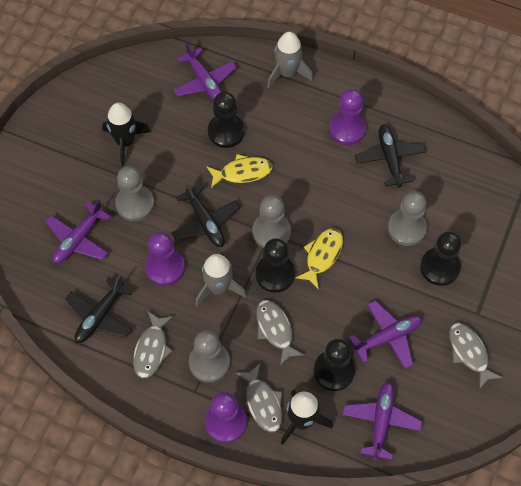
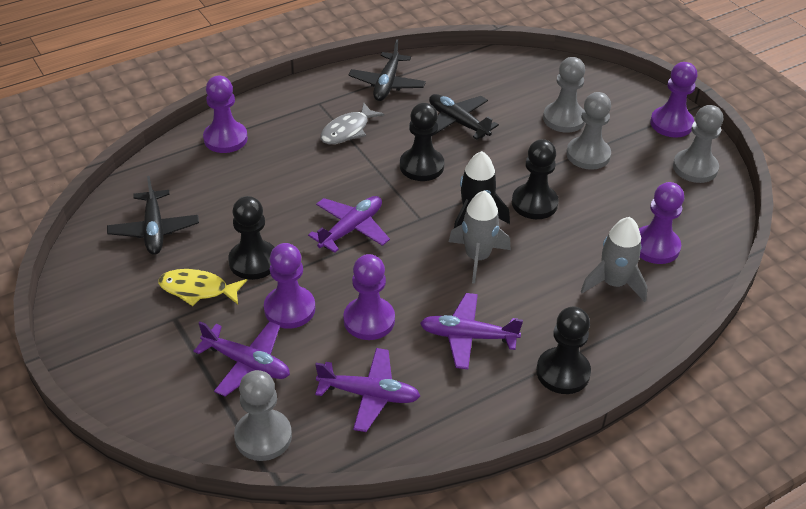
black rocket: [102,103,151,166] [281,390,333,445] = 2 -> [454,151,510,228] = 1
grey fish: [133,312,173,379] [236,364,283,433] [256,300,304,366] [449,323,503,390] = 4 -> [320,103,384,144] = 1
purple pawn: [145,232,185,286] [205,392,247,443] [329,89,366,145] = 3 -> [203,76,248,153] [264,243,315,329] [343,254,395,340] [639,182,684,264] [650,62,697,138] = 5
yellow fish: [206,154,273,188] [296,228,343,290] = 2 -> [158,269,247,306] = 1

